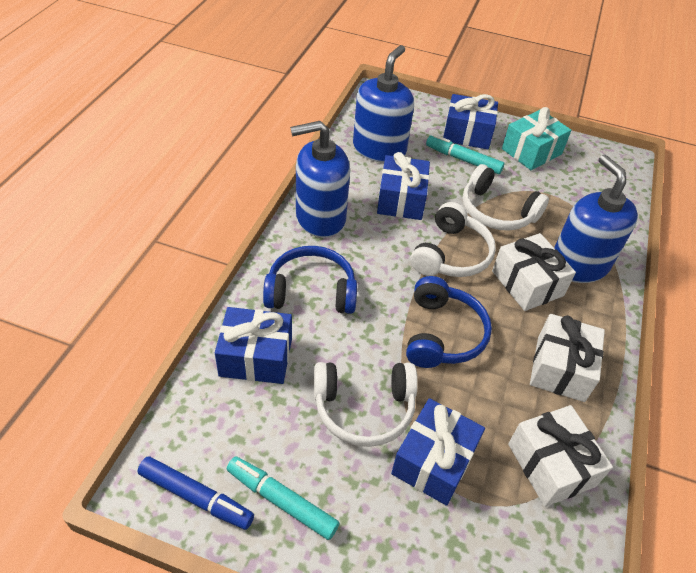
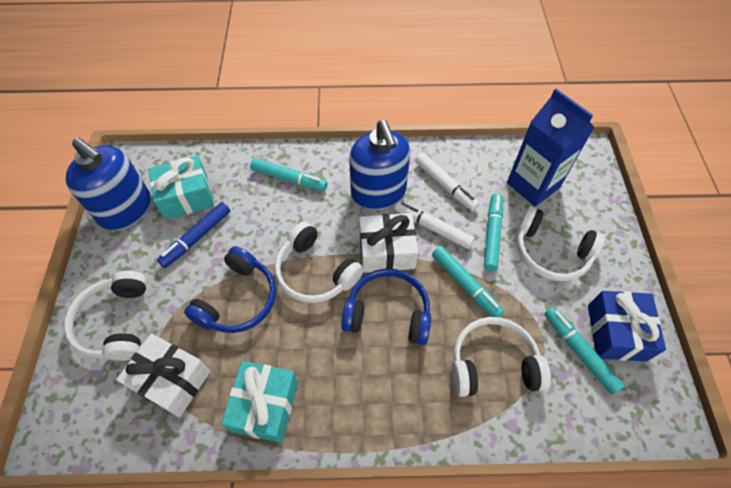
blue carton: none = 0 -> [507,89,595,207] = 1
blue gift: [215,307,292,384] [377,152,430,220] [391,398,485,506] [443,94,498,149] = 4 -> [588,291,666,362] = 1
blue soap dispenser: [290,121,350,238] [353,45,414,163] [554,155,638,283] = 3 -> [66,137,151,230] [349,120,410,210] = 2
turquoise gift: [502,107,572,170] = 1 -> [148,156,214,220] [221,361,298,443] = 2
turquoise marker: [227,457,339,540] [426,135,504,174] = 2 -> [250,158,327,191] [432,246,504,317] [484,193,503,271] [544,307,624,395] = 4
white gift: [492,233,576,311] [508,405,613,507] [530,314,605,402] = 3 -> [116,333,211,417] [359,213,418,273] = 2
white headphones: [314,362,418,447] [410,202,496,277] [463,164,549,231] = 3 -> [64,271,147,361] [275,222,364,303] [452,317,551,397] [517,206,605,281] = 4
white marker: none = 0 -> [394,201,475,249] [415,153,480,211] = 2

